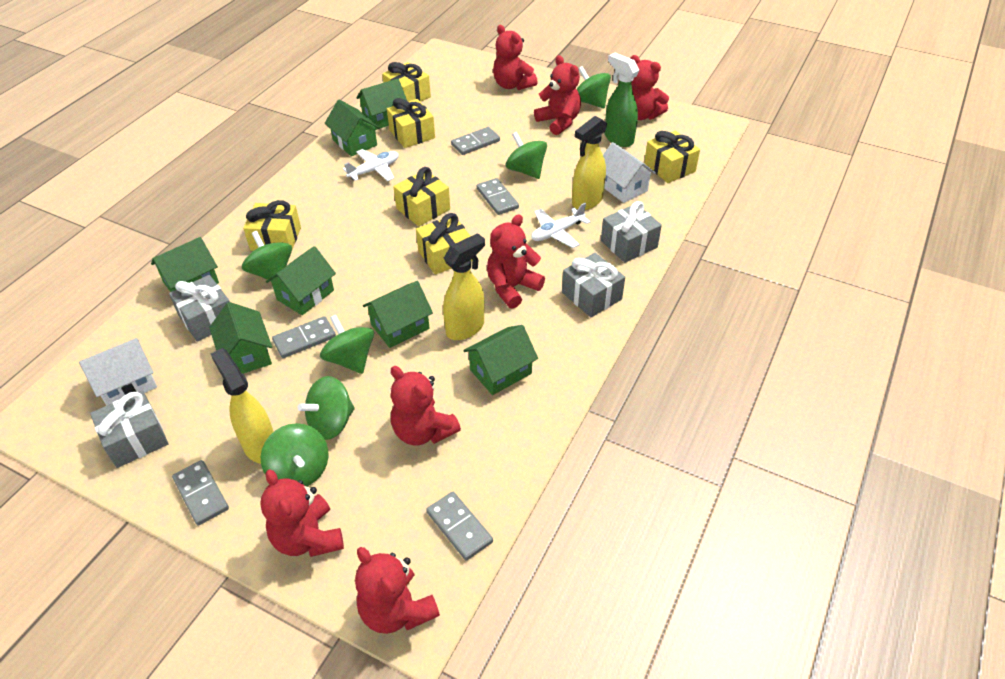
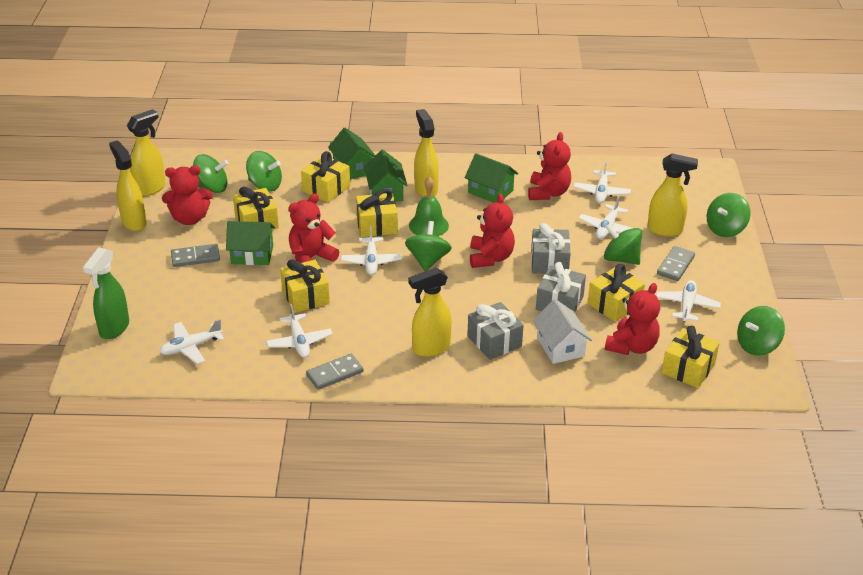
green bell: none = 0 -> [409,176,449,236] = 1
green house: [151,237,219,292] [209,302,272,374] [266,246,336,315] [325,100,380,156] [356,79,407,130] [363,281,433,348] [463,325,538,395] = 7 -> [226,221,275,265] [328,128,376,180] [364,150,408,202] [464,153,518,203] = 4
grey domino: [172,460,229,526] [272,316,336,358] [426,492,493,561] [451,127,500,155] [477,178,519,215] = 5 -> [171,244,220,267] [306,354,363,390] [657,246,695,281] = 3
grey gift: [90,391,169,468] [169,275,230,342] [562,253,625,317] [601,201,662,263] = 4 -> [467,302,524,360] [531,223,571,274] [536,262,586,313] = 3
red teddy bear: [260,469,344,557] [355,547,440,634] [391,366,461,445] [487,214,545,309] [493,25,538,90] [534,55,581,135] [630,55,669,120] = 7 -> [162,165,213,225] [288,193,339,263] [470,194,515,268] [528,132,571,200] [605,283,660,355] = 5
white house: [79,338,157,406] [603,142,656,203] = 2 -> [533,299,592,364] = 1
white plane: [343,149,399,181] [531,203,590,248] = 2 -> [160,319,224,364] [266,304,332,358] [341,226,402,275] [573,161,631,204] [579,196,632,239] [656,280,721,322] = 6
yellow spray bottle: [211,348,274,464] [443,233,485,340] [572,116,607,210] = 3 -> [109,141,147,231] [127,109,166,196] [408,267,452,357] [414,109,439,197] [647,153,698,237] = 5

